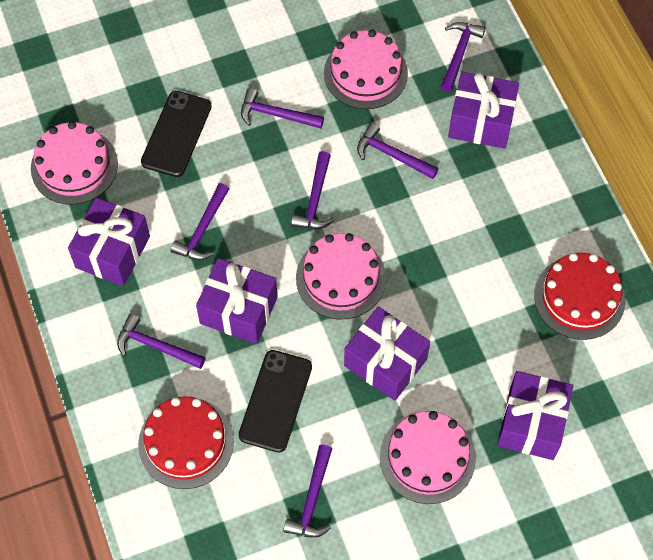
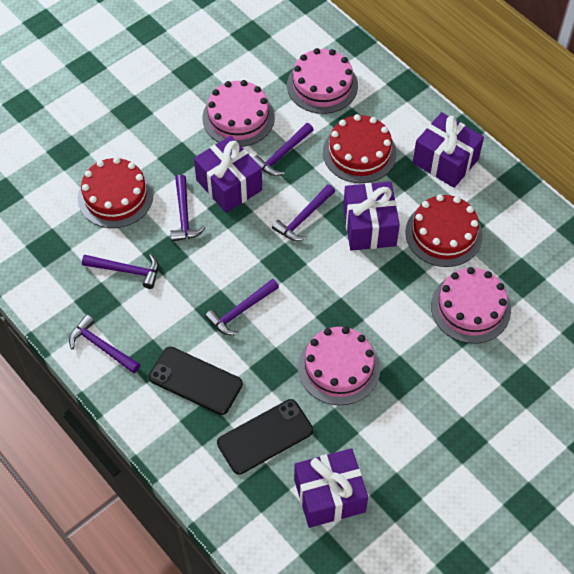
purple gift: [68,198,150,286] [196,258,278,344] [344,307,430,401] [448,72,519,149] [497,371,573,460] = 5 -> [194,136,262,213] [294,448,368,528] [343,182,400,251] [413,112,484,188] = 4
purple hammer: [117,314,205,369] [170,183,229,260] [241,88,324,129] [283,445,332,538] [291,151,334,229] [357,123,438,179] [441,22,485,92] = 7 -> [69,315,140,373] [82,254,159,289] [170,175,206,242] [205,279,279,335] [253,123,314,176] [272,184,335,241] = 6
red cake: [138,396,234,489] [534,253,626,340] = 2 -> [78,157,153,228] [323,114,397,183] [405,194,483,267] = 3

